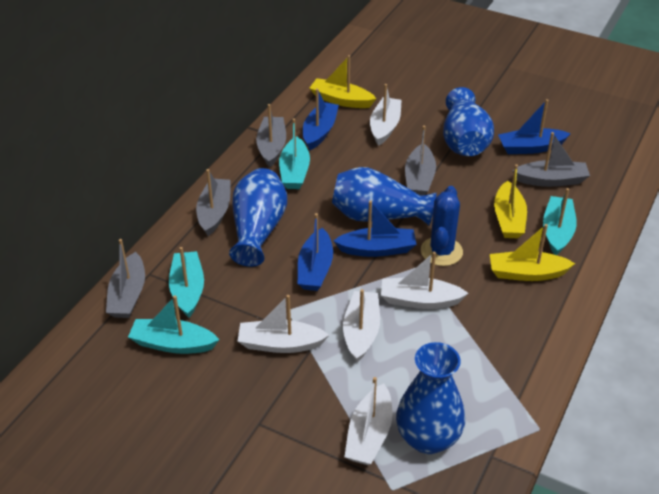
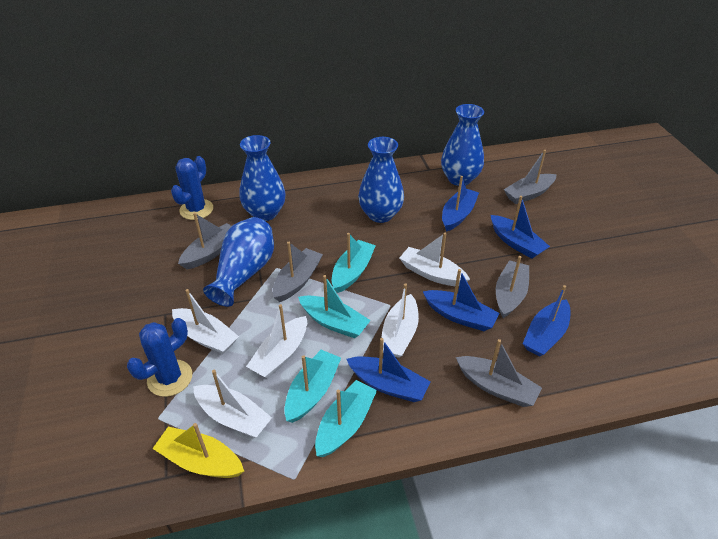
blue boat: [298,213,333,291] [303,88,339,150] [333,200,417,257] [498,99,571,154] = 4 -> [346,338,431,402] [423,269,500,331] [442,176,479,232] [491,196,550,259] [523,285,570,357] = 5
blue cactus: [421,186,463,266] = 1 -> [127,318,192,397] [171,156,213,220] = 2
yellow boat: [310,55,377,108] [490,224,575,281] [494,164,527,238] = 3 -> [152,423,244,478] = 1

